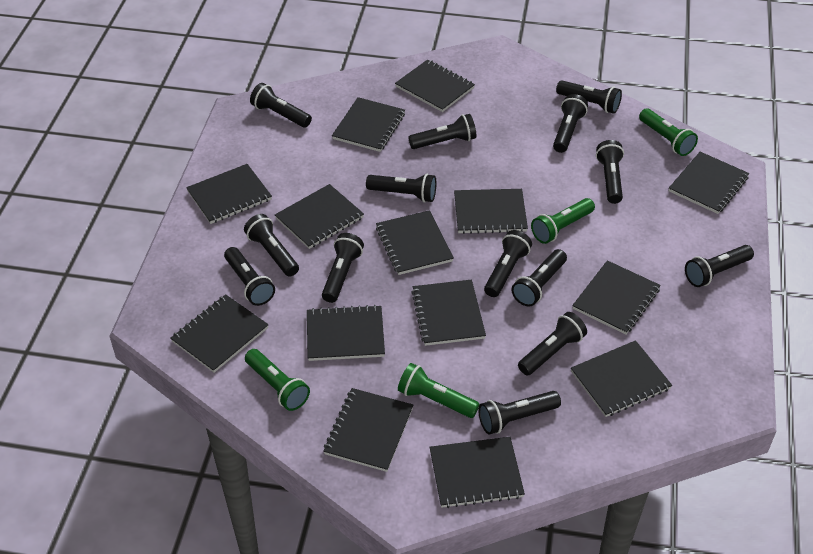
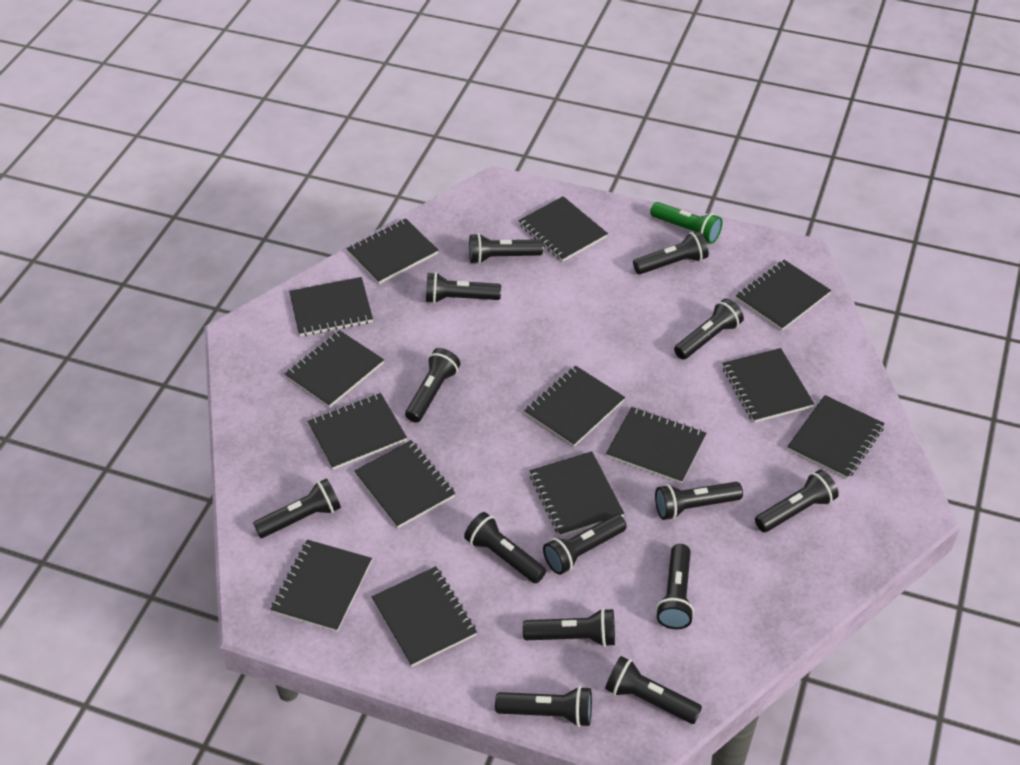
green flashlight: [245,349,310,411] [398,363,480,418] [531,198,595,244] [639,108,698,156] = 4 -> [650,202,722,244] = 1

